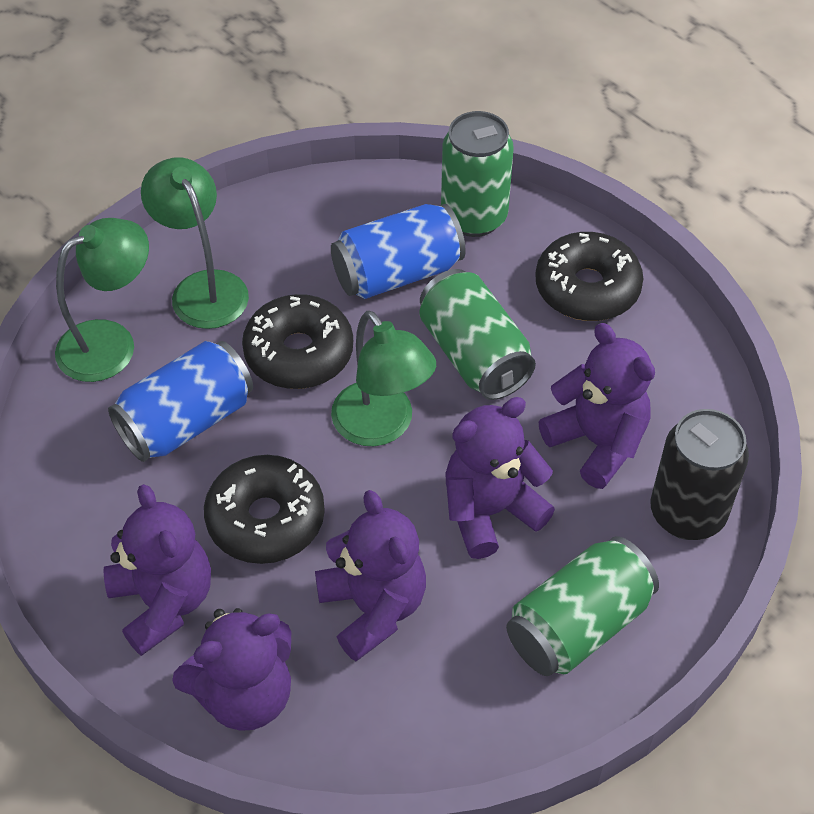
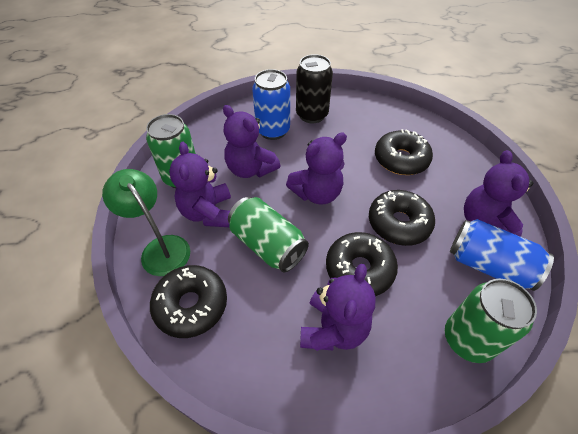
black donut: [204,455,325,564] [242,294,353,389] [535,232,643,321] = 3 -> [150,265,227,338] [326,232,398,296] [369,190,435,246] [375,129,433,175] = 4
green lamp: [55,218,149,382] [141,157,249,329] [331,310,436,446] = 3 -> [102,169,190,276] = 1

